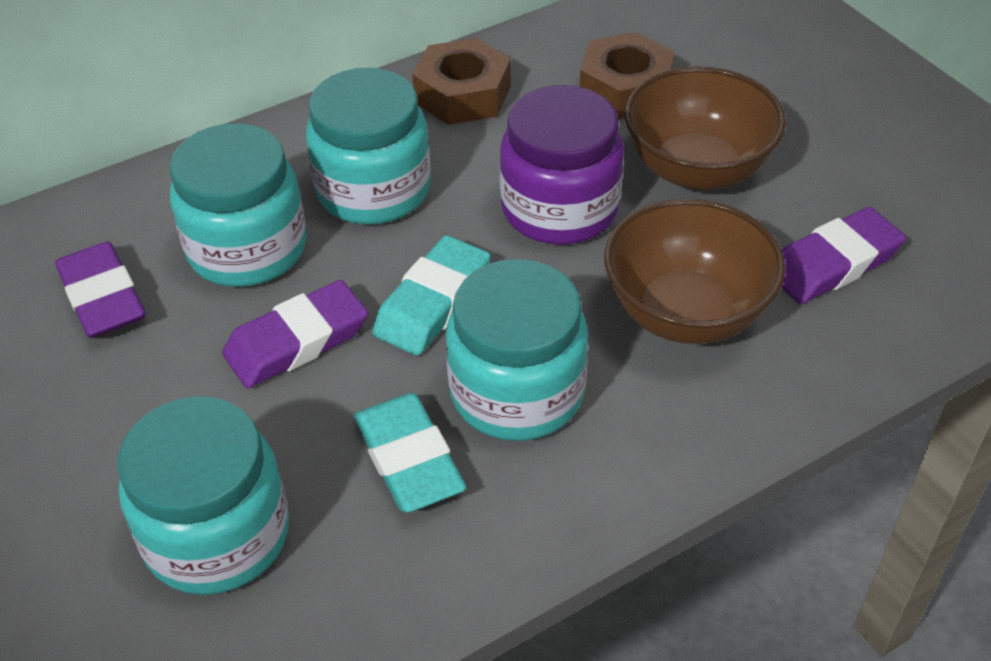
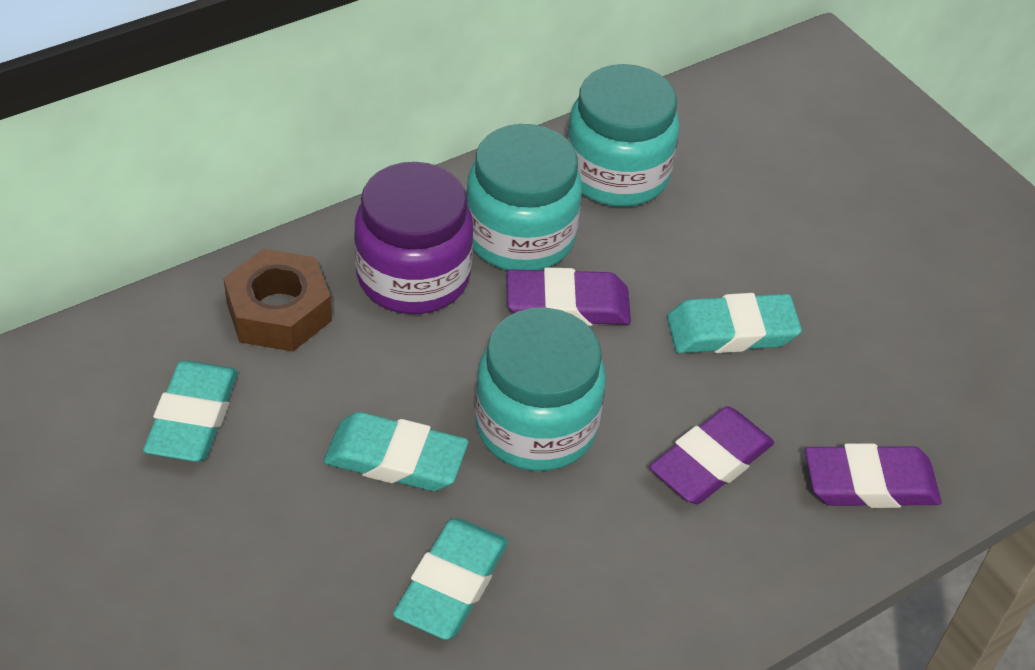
brown bowl: [605,199,786,344] [625,66,786,190] = 2 -> none = 0
brown nut: [412,38,511,125] [580,32,675,119] = 2 -> [223,249,332,352] = 1
turquoise eraser: [354,393,466,513] [372,235,490,356] = 2 -> [143,361,238,462] [324,412,468,491] [393,518,508,640] [667,293,802,353] = 4
turquoise jar: [118,396,289,595] [169,123,306,287] [306,68,431,225] [446,259,589,441] = 4 -> [466,124,582,270] [475,308,606,471] [567,64,680,207] = 3

